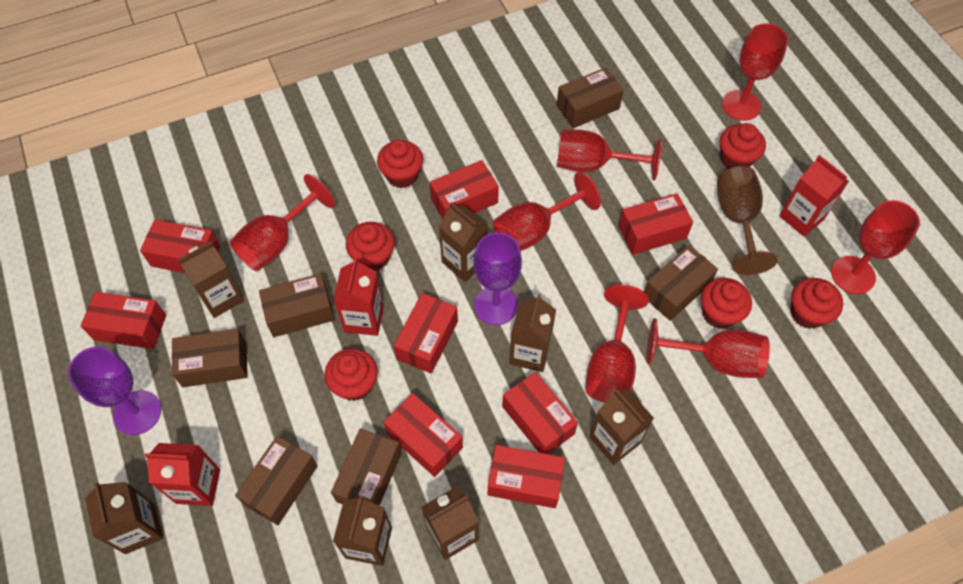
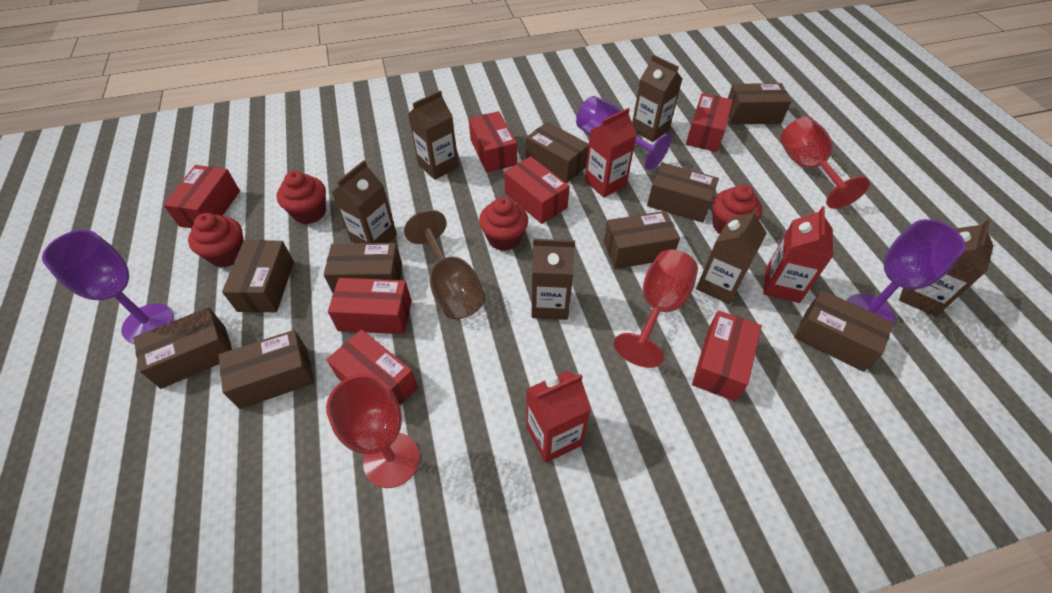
brown box: [172,329,248,387] [235,436,318,525] [259,273,335,337] [331,428,402,505] [557,68,624,128] [644,245,718,321] = 6 -> [133,307,232,389] [219,330,314,409] [222,240,294,312] [324,243,402,293] [526,122,589,183] [604,211,680,269] [647,163,719,223] [728,83,791,125] [794,290,894,372] = 9
brown carton: [85,482,163,554] [177,241,244,318] [333,496,392,566] [421,486,479,560] [439,202,488,282] [509,294,556,372] [589,388,654,465] = 7 -> [331,160,397,243] [408,91,459,180] [532,238,575,320] [632,55,682,142] [696,207,767,304] [899,220,993,317] = 6
purple goblet: [68,347,161,435] [473,232,522,325] = 2 -> [42,230,174,344] [576,96,671,171] [846,219,966,325] = 3
red box: [80,292,166,349] [140,220,220,273] [384,393,463,477] [394,293,458,373] [429,160,499,219] [488,445,565,508] [502,372,578,454] [618,193,693,255] = 8 -> [163,165,240,228] [326,329,418,405] [328,278,412,334] [468,111,517,172] [504,156,569,224] [686,93,733,152] [692,310,762,401] = 7
red cupcake: [324,348,378,401] [346,222,395,271] [377,140,423,188] [701,278,752,329] [719,123,766,169] [790,278,843,329] = 6 -> [188,213,244,268] [277,171,326,224] [479,197,528,251] [712,184,762,234] = 4
red goblet: [230,174,335,271] [493,172,601,251] [557,129,662,181] [585,285,649,403] [647,318,770,378] [722,24,788,121] [831,200,920,294] = 7 -> [326,374,420,488] [614,249,698,368] [780,117,870,209] = 3

